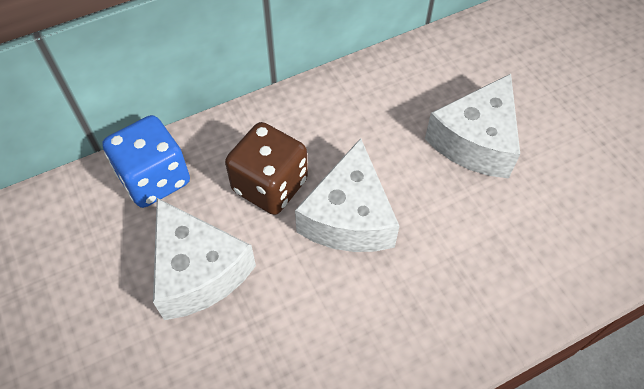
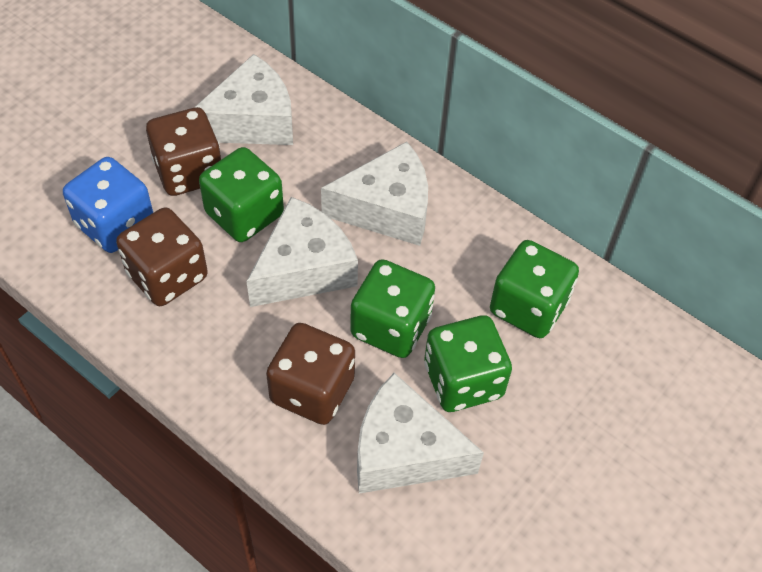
brown dice: [225,122,308,215] = 1 -> [116,207,208,306] [146,107,221,196] [266,323,355,425] = 3
green dice: none = 0 -> [199,147,284,242] [350,259,435,358] [424,315,512,412] [490,240,579,338] = 4
white cheese: [153,198,256,320] [295,138,399,252] [425,74,520,178] = 3 -> [194,54,293,145] [246,197,358,307] [321,142,428,246] [357,373,484,494] = 4

